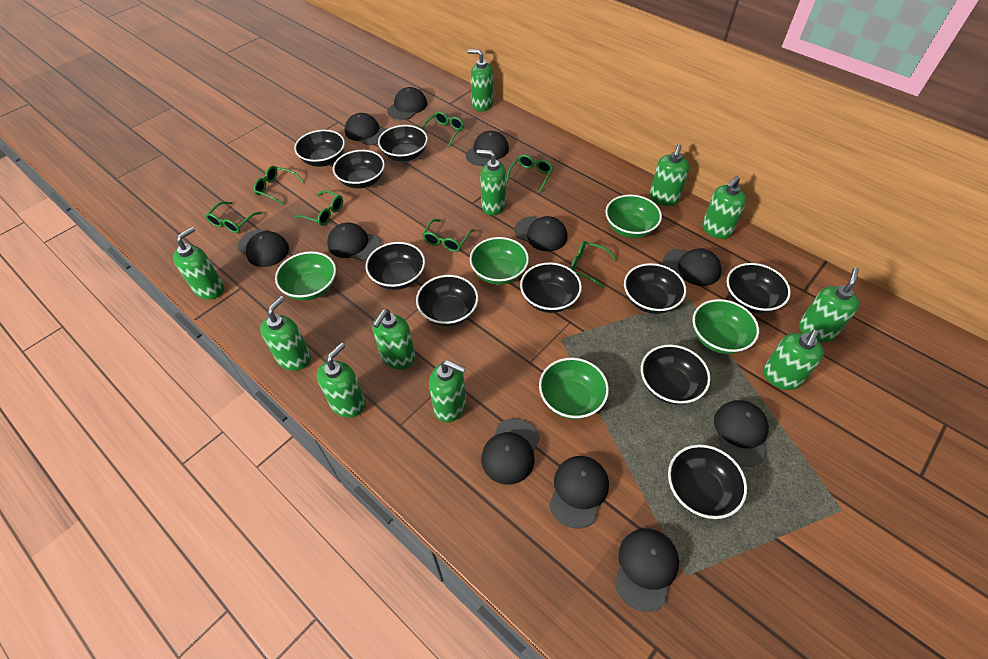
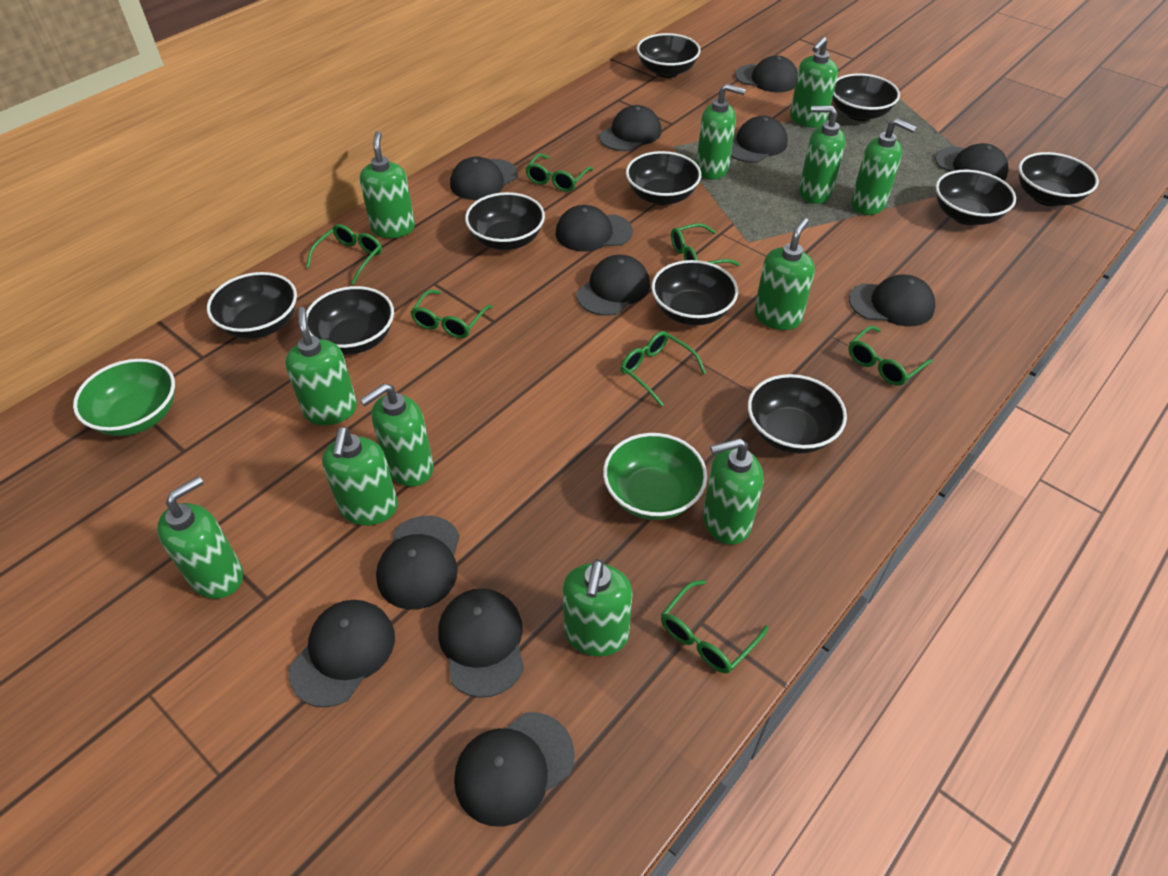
black cap: [237,229,289,267] [327,223,381,261] [345,113,387,145] [387,87,427,120] [466,131,509,166] [481,418,540,485] [514,216,567,251] [549,456,609,529] [614,528,679,612] [663,248,722,286] [714,400,769,467] = 11 -> [289,600,395,707] [376,516,460,610] [438,588,524,698] [450,156,518,200] [454,712,575,827] [556,205,633,252] [577,255,650,316] [599,105,662,151] [731,116,787,163] [735,56,798,92] [849,274,935,326] [935,143,1008,181] = 12
green bowl: [275,251,336,301] [470,237,529,285] [539,358,609,419] [605,195,662,238] [693,299,759,354] = 5 -> [73,359,175,436] [603,433,707,520] = 2
green soap dispenser: [173,227,224,300] [260,296,311,371] [317,343,365,418] [372,309,416,369] [429,360,466,423] [467,49,493,112] [477,150,506,215] [649,144,689,206] [702,176,746,239] [763,330,824,390] [799,268,859,342] = 11 -> [157,476,243,599] [285,307,357,425] [322,427,398,526] [360,131,415,238] [360,383,434,486] [563,559,632,656] [697,84,746,180] [703,438,764,545] [754,218,815,330] [790,37,838,127] [799,106,846,204] [851,118,916,215] = 12

